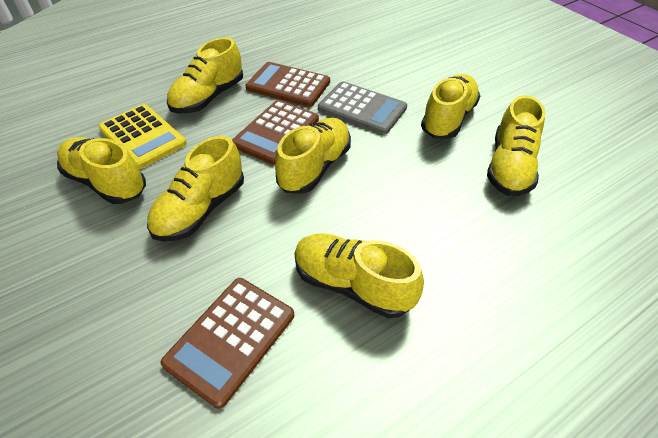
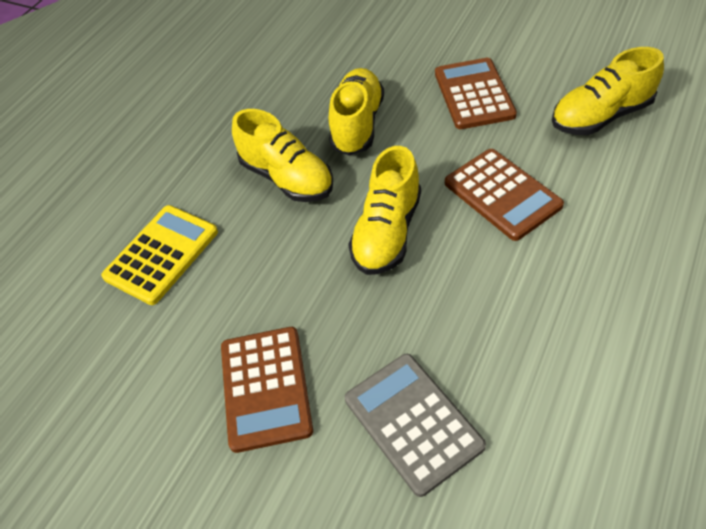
yellow shoe: [57,137,146,204] [147,136,244,242] [167,37,243,114] [275,118,351,194] [294,233,424,318] [421,74,480,139] [487,95,546,196] = 7 -> [232,109,333,202] [329,68,384,156] [348,146,421,275] [552,47,664,135] = 4

